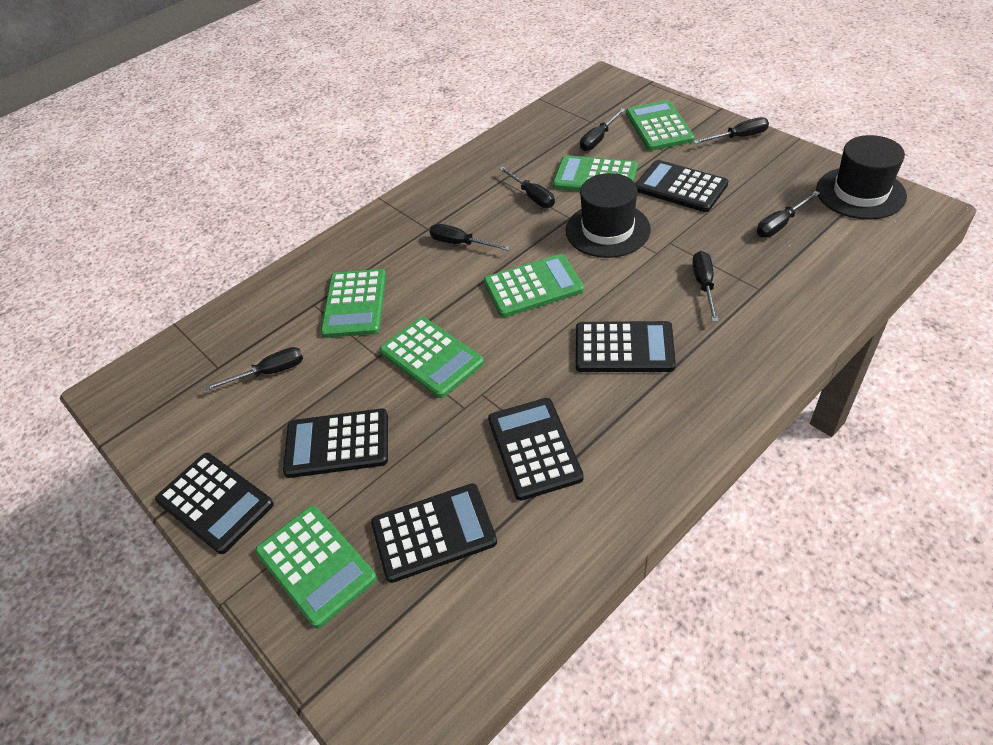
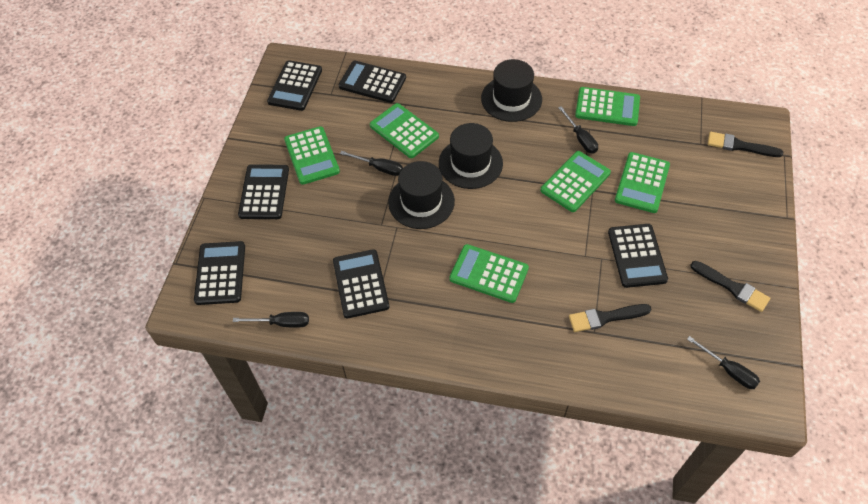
black brush: none = 0 -> [569,304,651,332] [690,261,770,312] [708,132,783,157] = 3
black hat: [566,173,651,258] [816,135,907,220] = 2 -> [388,161,455,229] [439,123,503,189] [481,59,542,122] = 3
black screwdriver: [205,347,303,391] [430,224,510,251] [499,167,555,208] [580,108,625,151] [692,251,719,322] [693,117,769,144] [757,191,820,237] = 7 -> [233,312,309,327] [340,151,403,176] [558,106,598,153] [687,336,760,389] = 4

